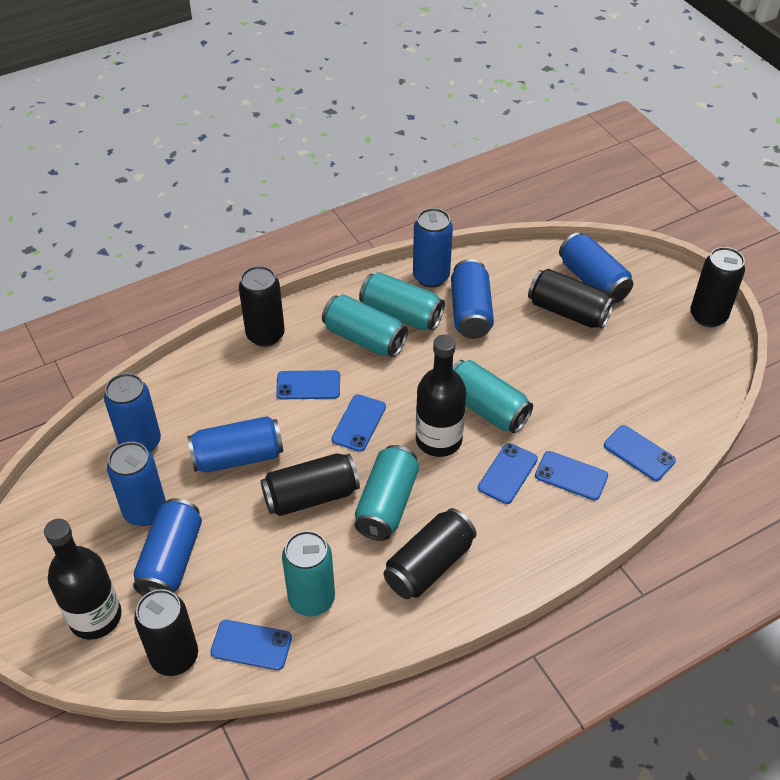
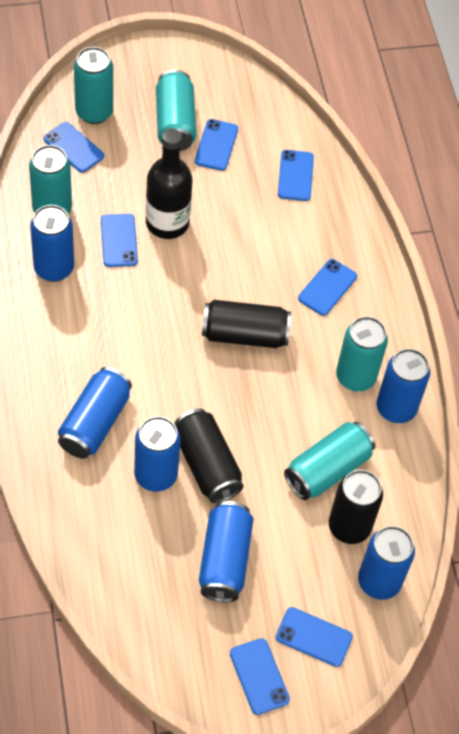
black bottle: [44,519,121,640] [416,335,466,457] = 2 -> [146,128,192,239] = 1
black can: [134,589,198,676] [239,266,285,347] [261,453,360,516] [384,508,476,599] [528,269,615,329] [690,247,745,327] = 6 -> [175,408,244,503] [202,300,291,348] [329,470,383,544] = 3
blue can: [104,373,161,453] [107,442,166,526] [133,498,202,596] [187,416,283,473] [413,208,453,287] [451,259,494,339] [559,232,633,303] = 7 -> [30,205,74,282] [58,367,132,459] [134,416,181,492] [199,501,254,602] [358,526,415,600] [377,349,430,423] = 6
blue phone: [210,620,292,670] [276,370,340,399] [332,394,386,452] [478,443,538,504] [535,451,608,501] [604,425,676,481] = 6 -> [43,122,104,173] [101,214,138,267] [195,119,238,171] [230,638,290,715] [276,607,353,667] [278,150,314,201] [298,259,357,316] = 7

